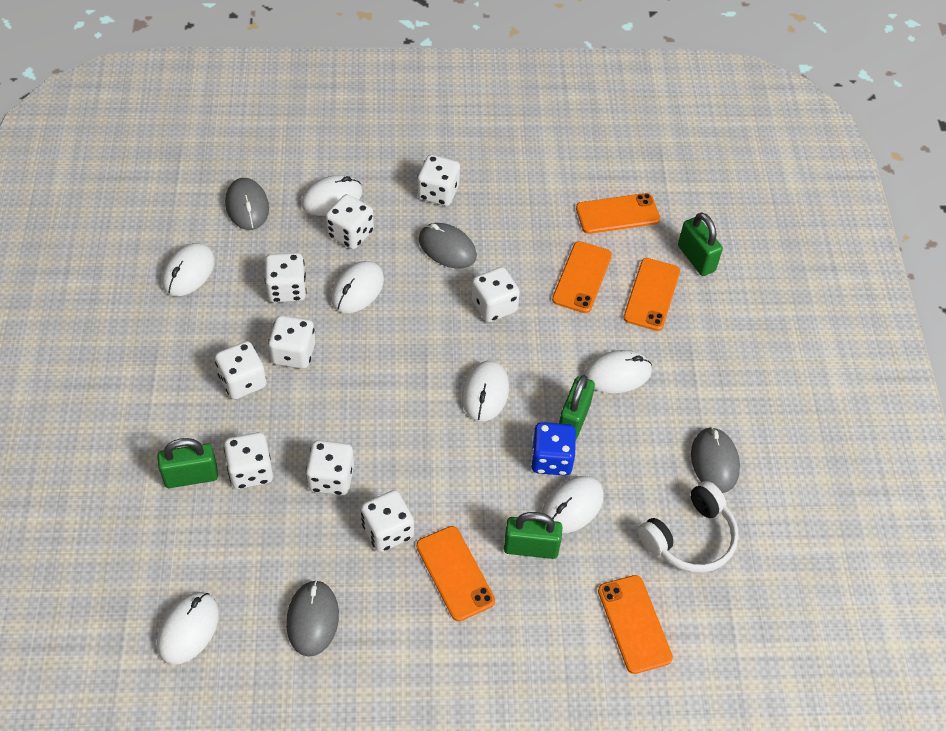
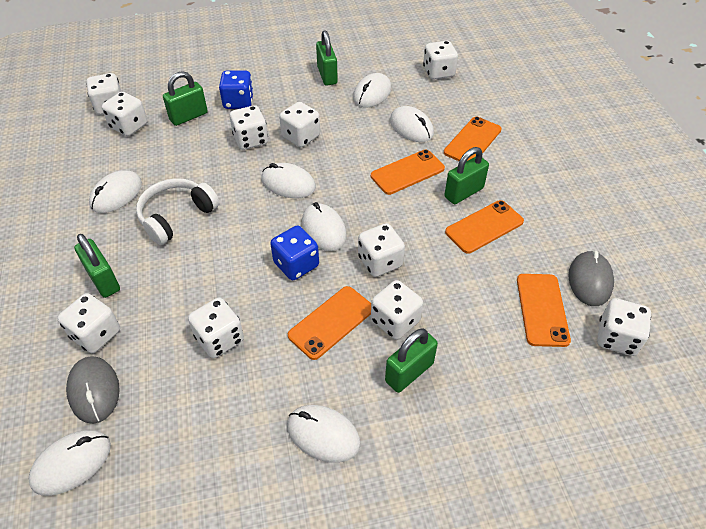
blue dice: [531,422,576,476] = 1 -> [219,71,254,109] [270,225,319,280] = 2
green padlock: [157,438,218,488] [504,512,562,559] [559,375,595,439] [678,212,723,276] = 4 -> [74,234,120,298] [163,71,208,126] [316,30,338,85] [385,329,438,393] [444,147,489,204] = 5
grey mouse: [225,178,269,230] [286,580,339,657] [419,223,477,269] [691,427,740,493] = 4 -> [66,356,120,424] [568,251,614,306] = 2
white dice: [215,341,266,399] [224,432,273,489] [265,253,307,303] [268,315,315,369] [306,440,354,495] [326,194,374,249] [361,490,414,552] [417,155,460,206] [471,267,520,322] = 9 -> [58,293,120,353] [86,73,122,115] [102,92,148,136] [188,298,244,358] [230,105,268,150] [279,102,320,147] [358,223,405,277] [371,280,423,340] [423,41,458,80] [597,298,651,356] = 10

